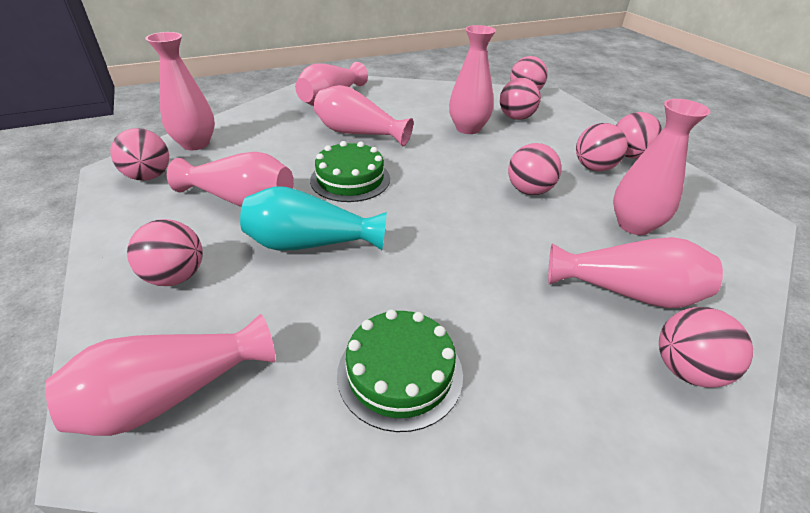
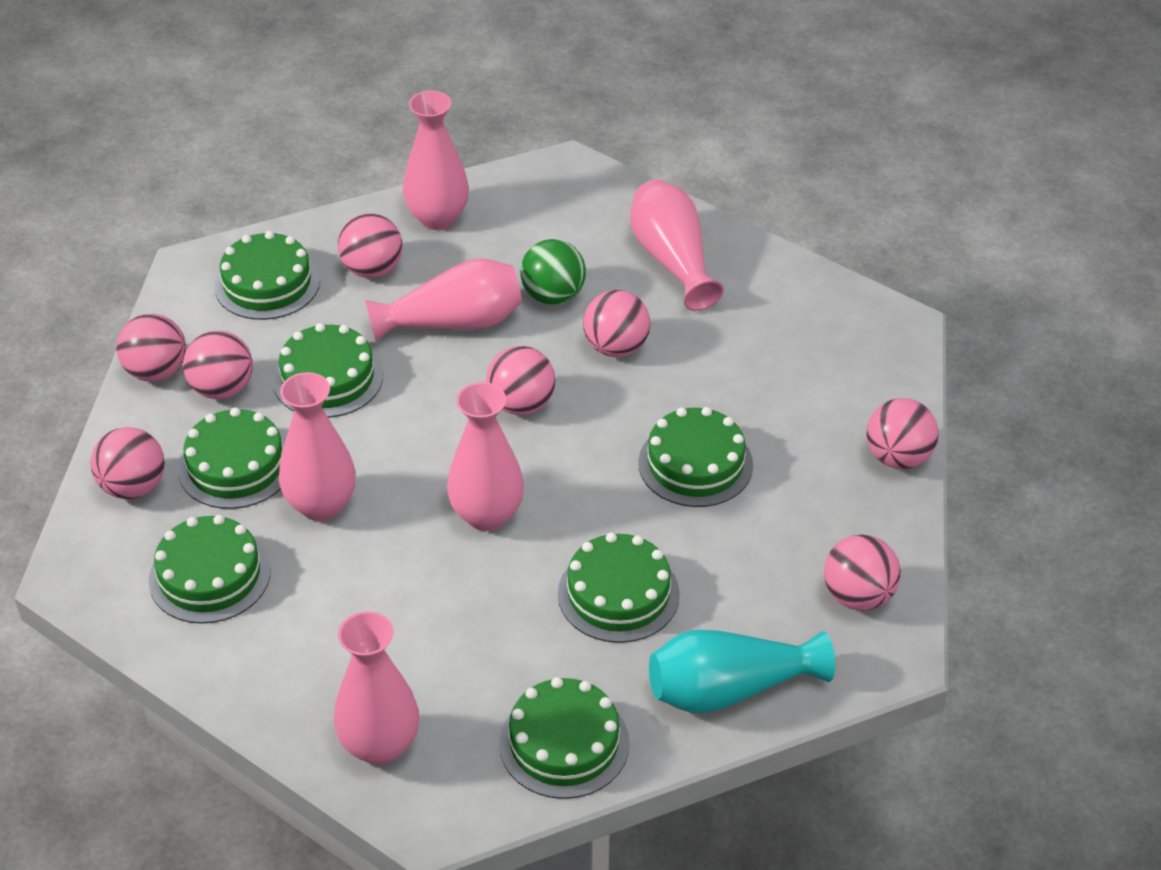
green ball: none = 0 -> [520,239,586,305] = 1
green cake: [310,141,390,202] [337,309,463,432] = 2 -> [149,515,271,624] [178,407,285,509] [214,231,320,320] [273,323,383,418] [499,677,630,799] [558,532,680,643] [638,407,753,507] = 7
pink vase: [45,314,275,436] [145,32,215,150] [167,152,294,207] [295,62,368,106] [314,85,413,147] [449,25,496,134] [548,237,723,308] [613,99,710,235] = 8 -> [279,372,356,521] [334,611,419,765] [365,258,522,342] [403,91,469,230] [447,382,524,531] [630,180,724,311] = 6

